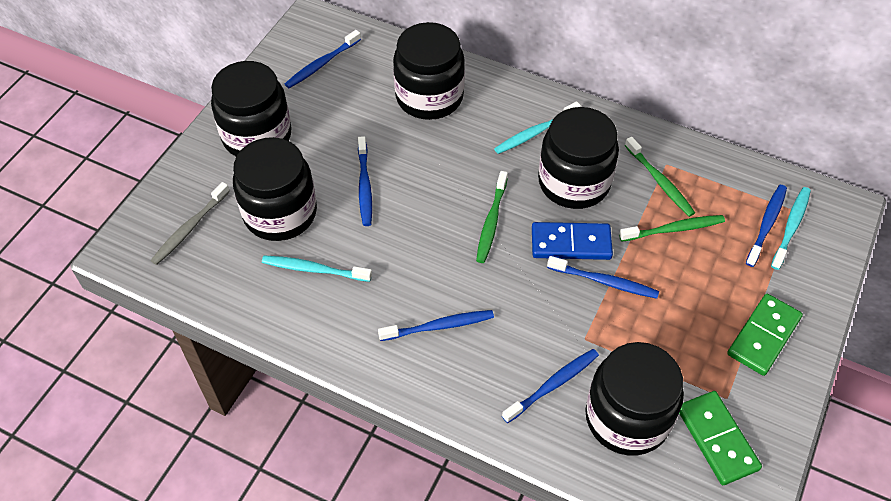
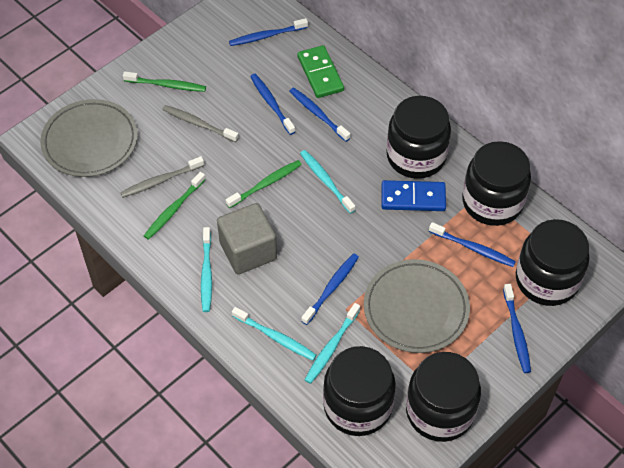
green domino: [679,391,762,485] [727,294,803,376] = 2 -> [297,45,344,98] = 1
grey cube: none = 0 -> [217,203,277,274] = 1
grey plate: none = 0 -> [40,99,138,177] [364,259,470,353] = 2
grey toothbrush: [150,182,230,265] = 1 -> [120,156,204,198] [162,105,239,142] = 2
turquoise toothbrush: [262,256,372,282] [494,101,581,154] [771,187,811,270] = 3 -> [201,227,212,312] [232,307,317,361] [300,150,355,214] [305,303,360,384] = 4

